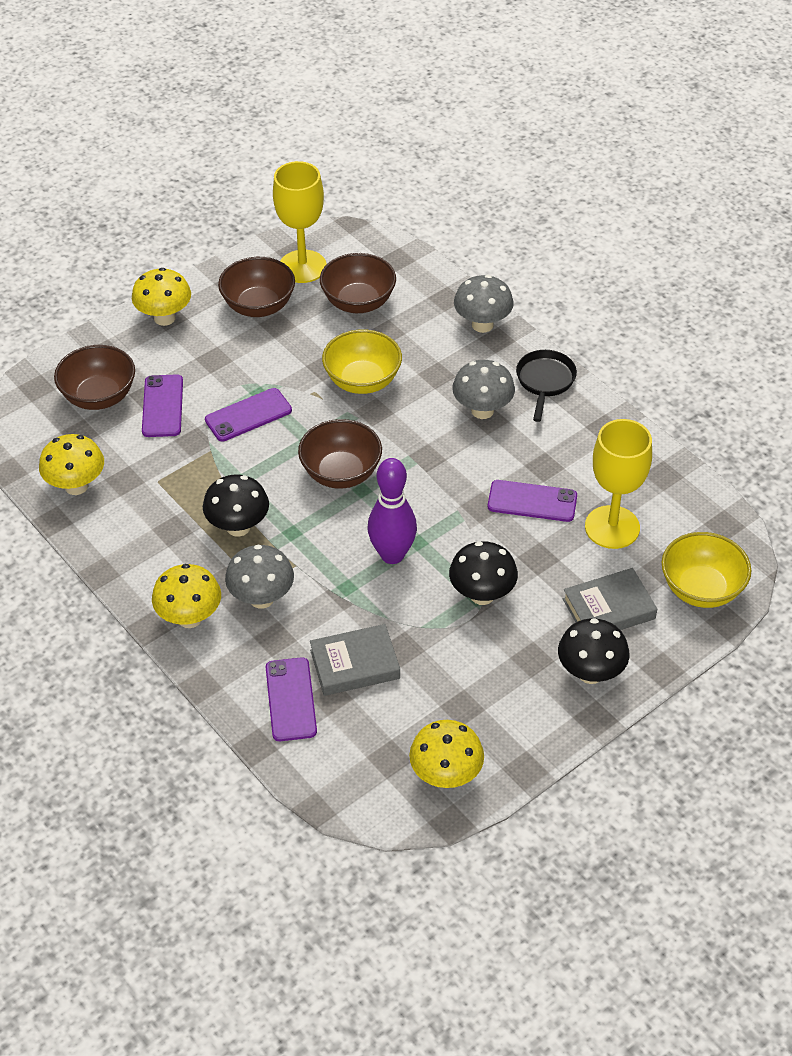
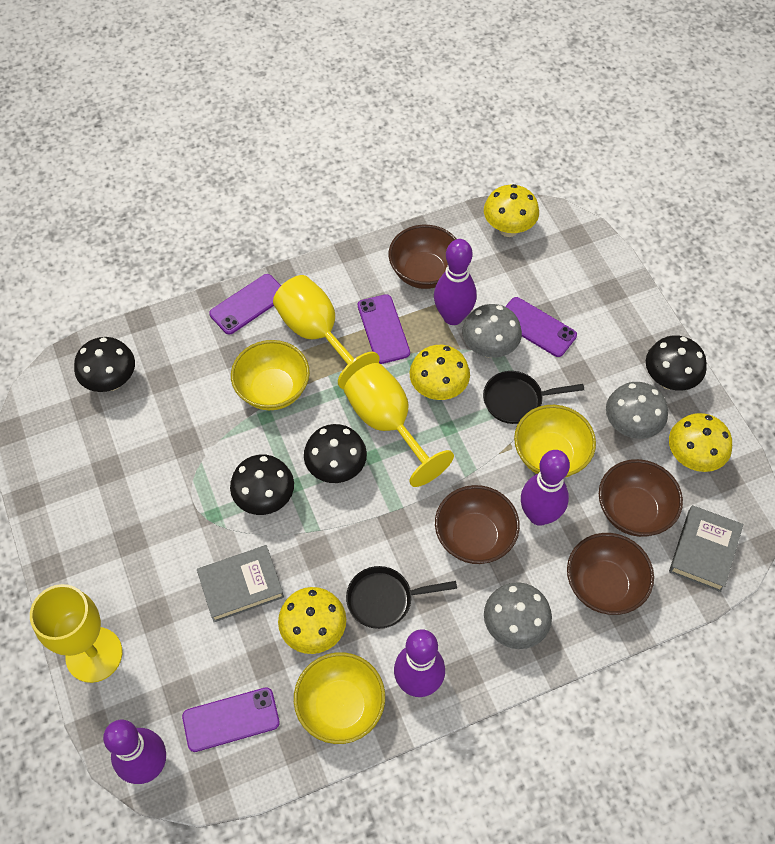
black mushroom: [203,474,269,537] [449,541,518,605] [558,618,630,684] = 3 -> [74,337,135,392] [230,455,294,515] [304,424,367,483] [646,335,707,391] = 4
black pan: [516,350,577,422] = 1 -> [346,566,457,629] [483,371,584,424] = 2
purple bowling pin: [368,458,417,564] = 1 -> [103,720,166,784] [394,629,445,697] [434,239,477,325] [521,450,570,526] = 4
yellow bowl: [322,329,402,394] [662,532,752,608] = 2 -> [231,340,310,410] [294,652,385,744] [514,405,596,477] = 3
yellow goblet: [273,161,327,283] [585,419,652,549] = 2 -> [30,584,122,683] [273,275,380,389] [344,363,454,487] = 3

